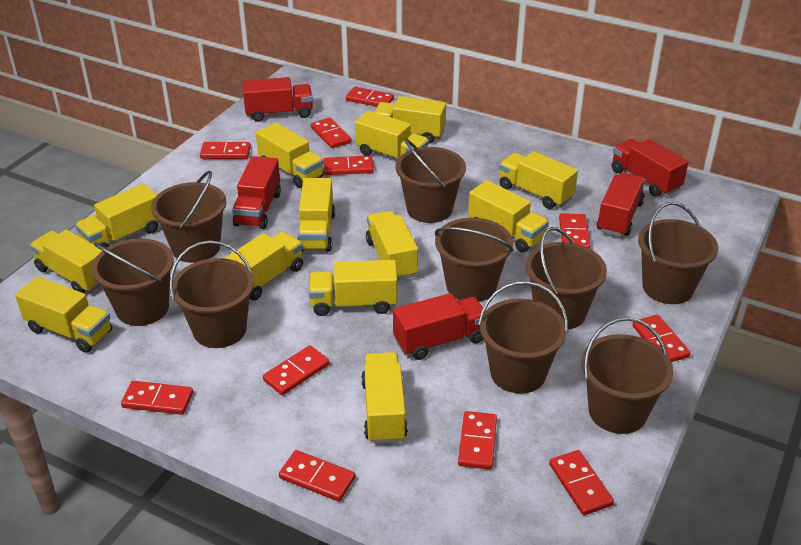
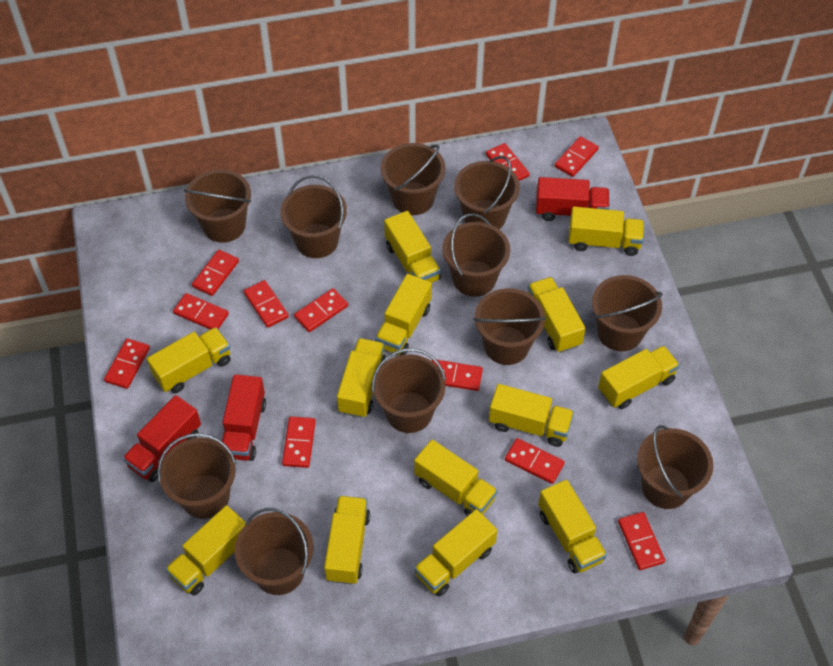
brown bucket: [92,239,174,326] [151,171,227,263] [170,240,254,348] [396,139,466,223] [435,218,514,302] [478,281,568,394] [526,227,607,330] [582,317,673,434] [638,202,718,304] = 9 -> [157,433,236,519] [184,169,251,243] [235,508,314,595] [280,175,347,258] [372,348,446,433] [381,143,445,215] [442,213,510,297] [454,156,520,229] [473,288,546,365] [592,275,663,351] [637,425,713,509] = 11
red truck: [232,156,281,229] [242,77,313,122] [393,293,483,360] [597,172,646,237] [612,139,689,197] = 5 -> [123,395,201,482] [222,374,266,461] [536,177,610,221] = 3

